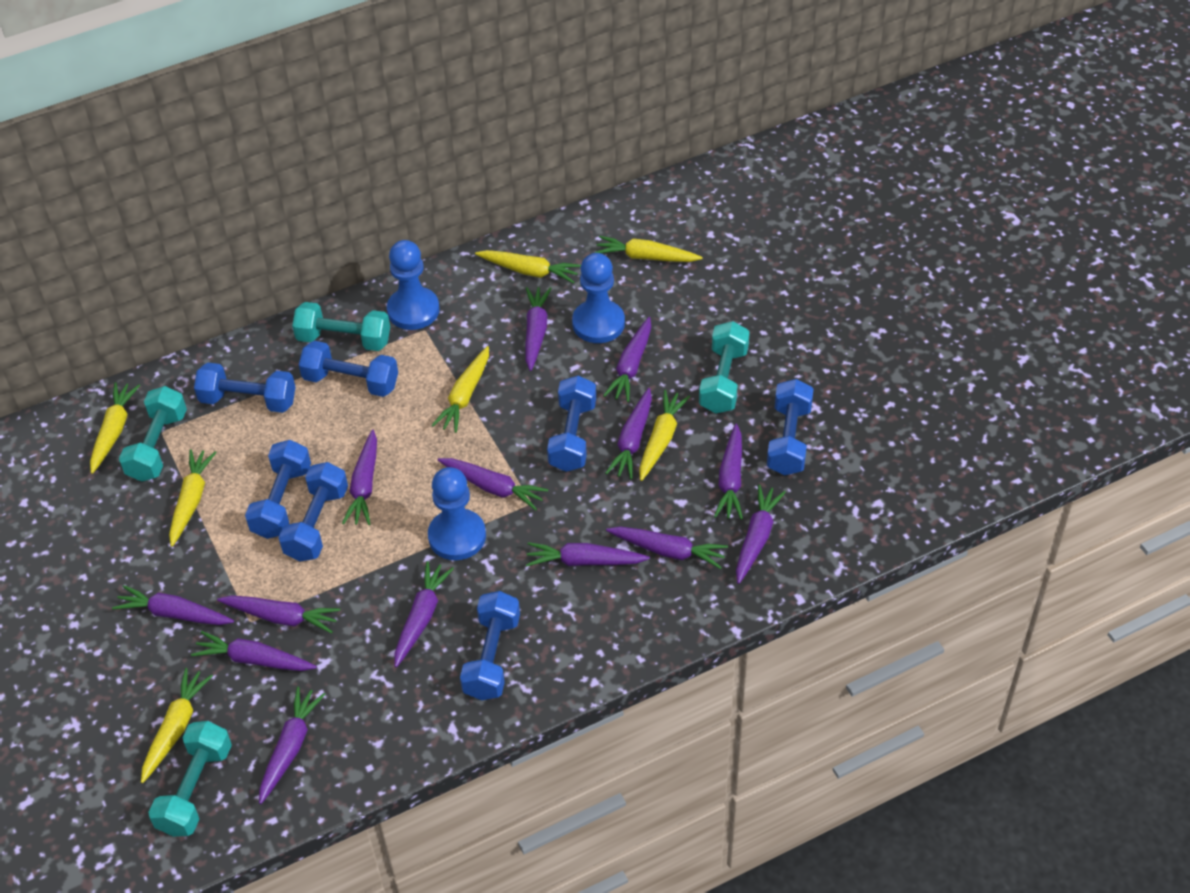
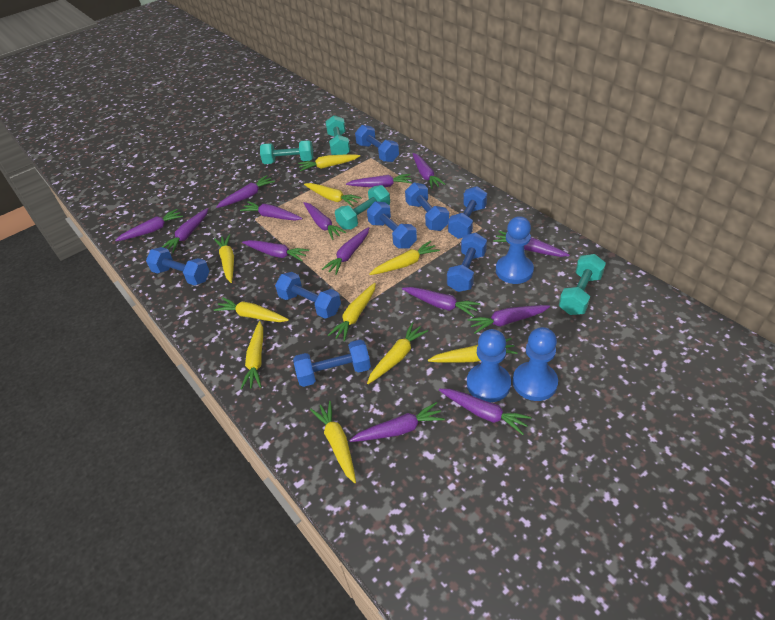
blue dumbbell: [194,363,295,413] [245,440,311,539] [278,462,348,562] [299,341,398,397] [460,591,520,700] [547,376,596,472] [767,379,813,476] = 7 -> [146,247,210,286] [275,272,341,318] [293,339,371,387] [355,125,399,162] [367,201,417,249] [405,182,449,231] [447,233,487,292] [448,186,487,239] = 8
yellow carrot: [90,382,140,474] [141,668,213,783] [169,449,217,547] [431,346,489,433] [475,250,581,283] [595,235,703,262] [639,390,690,481] = 7 -> [214,234,234,283] [214,297,289,322] [241,321,263,389] [298,154,360,172] [304,183,362,206] [310,401,356,483] [328,283,376,342] [367,322,428,384] [369,241,440,275] [428,338,517,363] = 10

